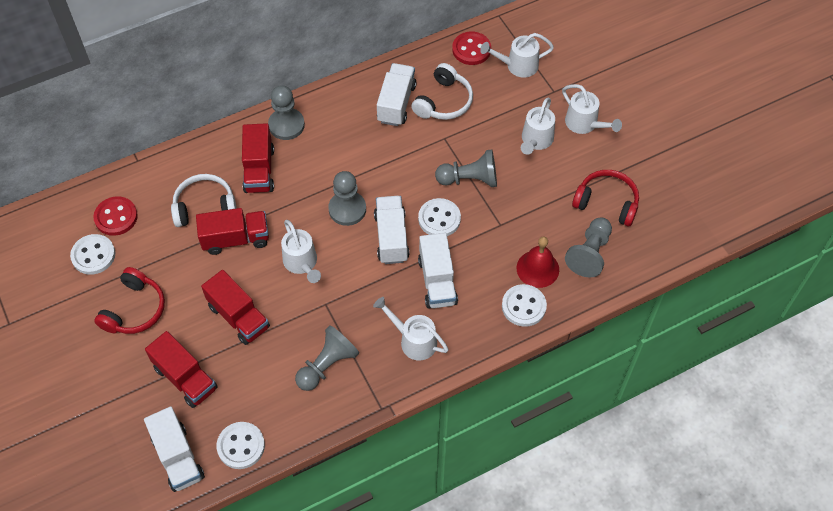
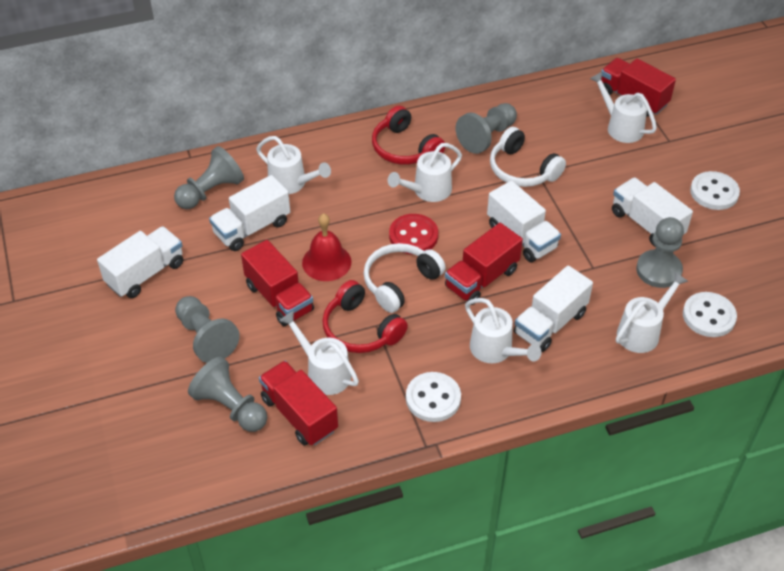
red button: [93,197,138,236] [452,32,491,65] = 2 -> [389,214,438,255] = 1
white button: [70,234,115,275] [216,422,265,469] [418,198,461,236] [502,284,547,327] = 4 -> [406,372,461,422] [683,292,737,337] [690,171,740,210] = 3
white truck: [144,406,205,492] [374,196,409,264] [377,63,417,126] [418,233,458,309] = 4 -> [97,226,183,298] [209,175,290,251] [487,181,561,262] [514,265,593,352] [612,177,693,247] = 5
white watering can: [281,220,321,283] [373,297,449,360] [480,33,554,78] [521,98,555,155] [562,84,622,134] = 5 -> [256,136,331,194] [280,311,359,395] [388,143,462,202] [465,298,541,363] [590,72,657,143] [616,272,688,353] = 6

